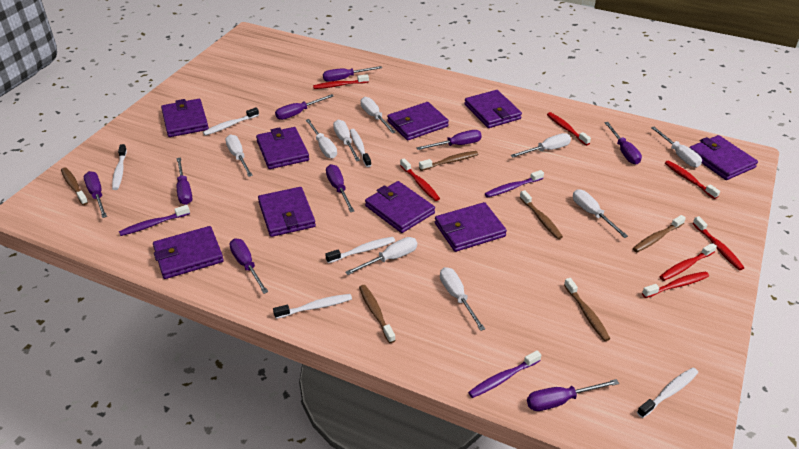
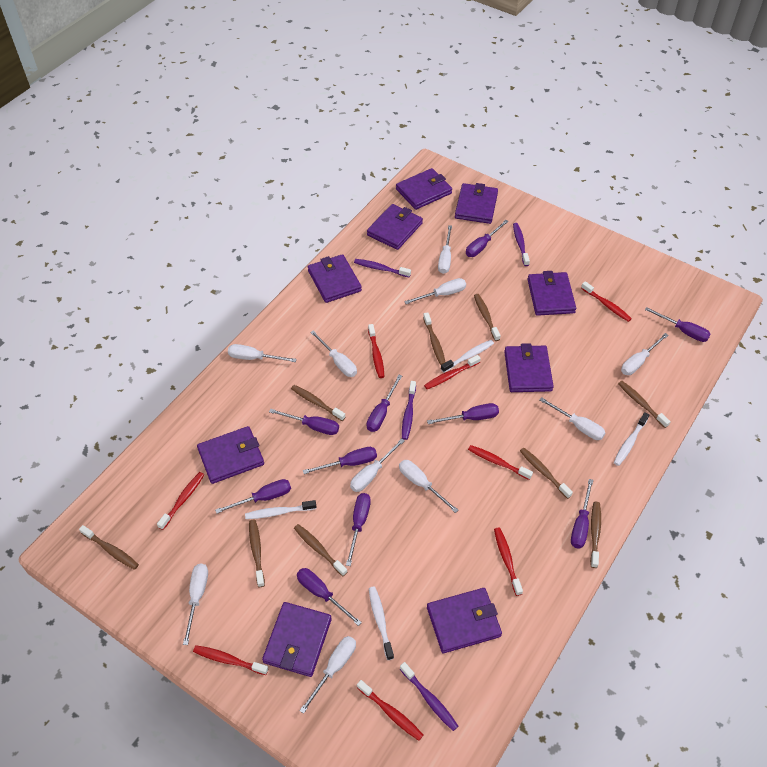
brown toothbrush: [61,167,88,205] [359,285,396,343] [419,151,478,171] [520,190,563,239] [564,278,611,341] [633,215,686,252] = 6 -> [79,525,139,570] [249,519,265,587] [291,385,345,421] [294,524,347,576] [423,312,445,365] [474,294,501,341] [520,448,573,499] [590,502,601,568] [618,381,671,428] = 9
purple screwdriver: [84,171,107,218] [177,158,192,205] [230,239,268,294] [275,94,334,120] [323,66,382,82] [326,164,354,212] [416,130,482,150] [527,379,619,411] [604,122,642,164] = 9 -> [215,479,291,514] [269,409,339,435] [297,568,362,626] [303,447,377,474] [346,493,371,566] [367,375,402,432] [427,403,499,424] [466,220,509,257] [571,479,593,548] [645,307,711,342] = 10
purple toothbrush: [119,205,190,236] [468,350,541,398] [485,170,544,198] = 3 -> [354,259,411,277] [400,662,458,731] [402,381,416,440] [513,223,530,266] = 4
red toothbrush: [313,74,369,89] [400,158,440,201] [547,112,591,145] [642,271,709,298] [659,243,717,281] [665,160,720,199] [693,216,744,270] = 7 -> [157,472,204,530] [193,645,268,675] [357,680,423,741] [368,324,384,378] [424,355,481,389] [468,445,533,480] [494,527,523,596] [581,281,632,322] = 8
white screwdriver: [225,134,253,177] [306,119,337,158] [333,120,360,161] [345,237,417,275] [361,97,396,133] [440,267,485,331] [510,133,571,158] [573,189,628,238] [651,127,702,167] = 9 -> [183,564,208,645] [228,344,297,362] [299,636,356,714] [310,330,357,377] [350,438,405,492] [399,460,458,513] [404,278,466,304] [438,225,452,274] [540,397,606,440] [621,333,669,375] = 10
white toothbrush: [112,144,127,190] [203,107,259,136] [273,294,352,319] [325,237,395,263] [350,129,371,167] [637,368,698,418] = 6 -> [245,500,317,519] [369,586,394,660] [441,340,494,373] [614,412,649,466] = 4

